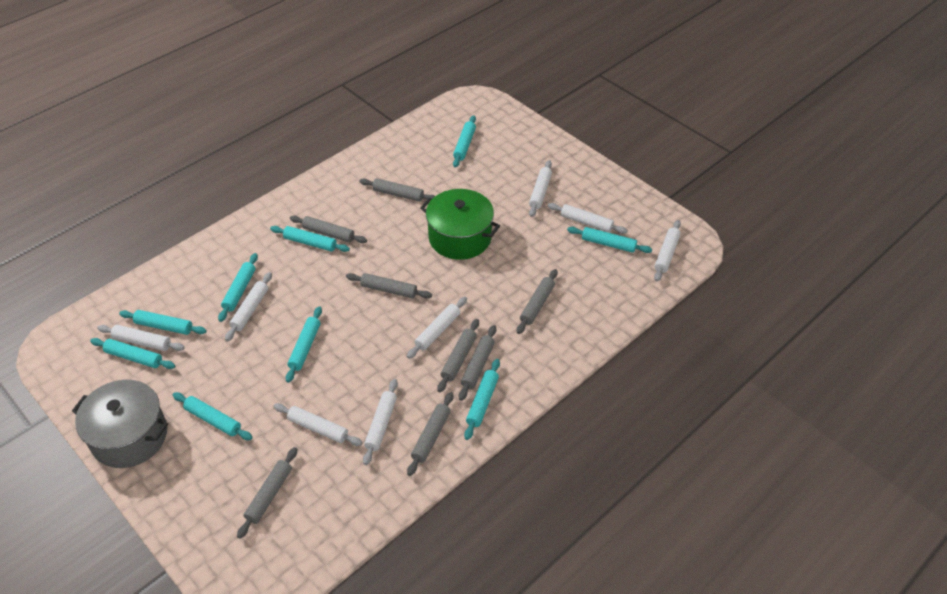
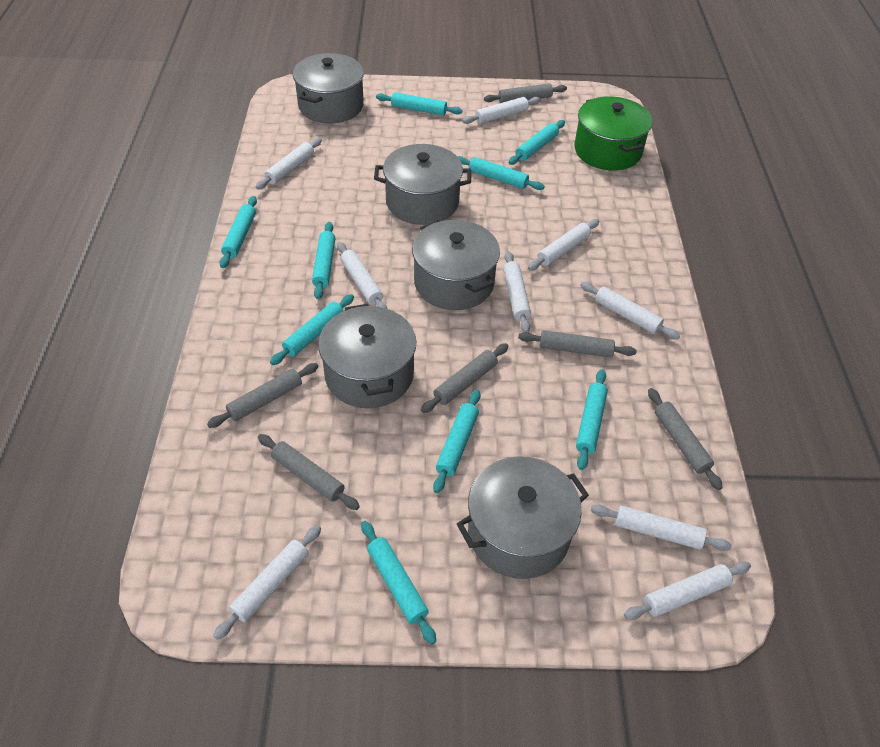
grey pot: [72,380,168,468] = 1 -> [293,53,364,123] [318,304,416,408] [374,144,471,225] [412,220,500,310] [457,456,589,579] = 5
grey rolling pin: [237,447,297,539] [290,215,367,243] [346,273,432,298] [359,178,435,202] [407,392,453,476] [437,319,479,392] [459,325,496,401] [517,269,558,334] = 8 -> [207,363,318,428] [258,434,360,510] [421,343,509,413] [484,83,567,103] [518,330,637,358] [648,388,723,490] = 6
white rolling pin: [97,325,185,351] [225,272,272,342] [273,403,363,446] [363,379,398,465] [407,297,467,359] [529,160,552,217] [548,203,628,234] [654,220,681,281] = 8 -> [213,525,321,640] [256,138,322,189] [337,242,387,309] [462,97,541,124] [503,251,531,332] [528,219,599,271] [580,282,680,340] [591,504,732,551] [624,561,751,620] = 9

